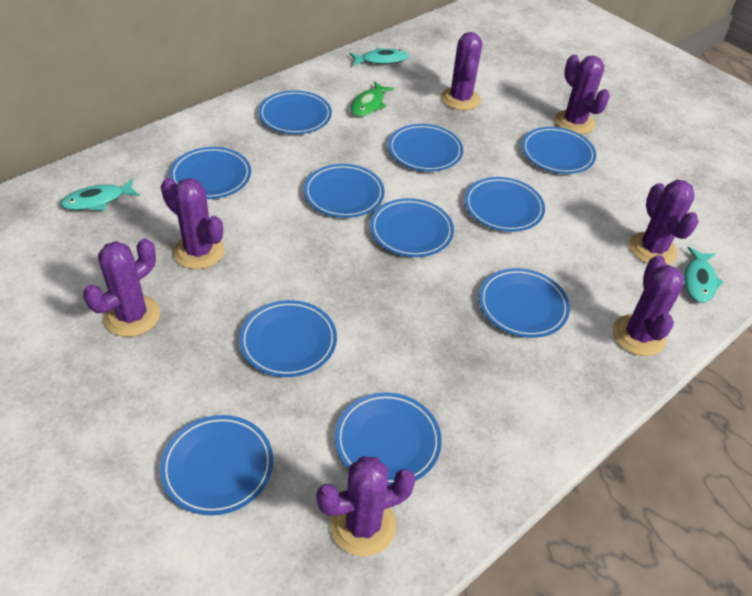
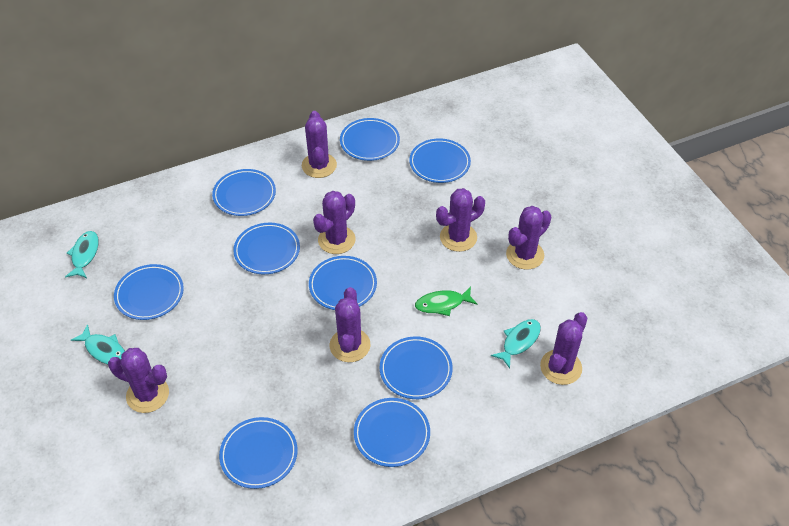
blue plate: [160,415,273,515] [170,147,251,199] [239,300,337,377] [259,90,332,134] [304,164,385,218] [335,392,442,485] [370,198,454,257] [388,124,463,171] [465,177,545,232] [479,268,570,338] [522,127,596,174] = 11 -> [114,264,184,320] [212,169,276,216] [219,417,298,489] [233,223,300,274] [309,256,377,310] [340,118,400,161] [354,398,430,467] [380,337,453,399] [409,139,471,183] = 9

